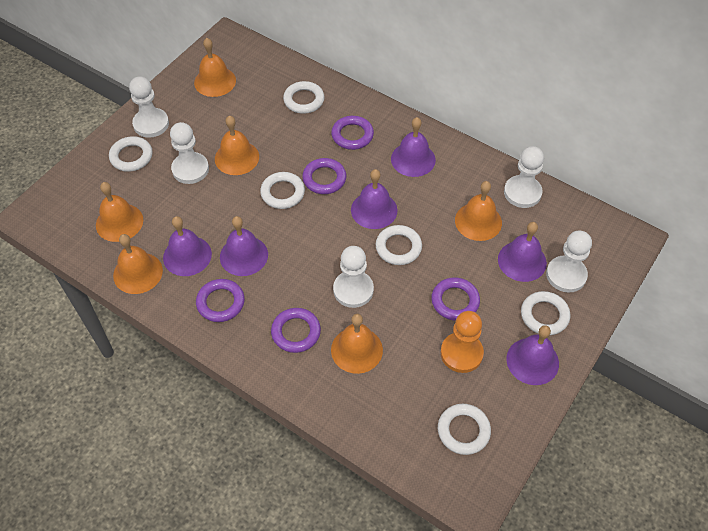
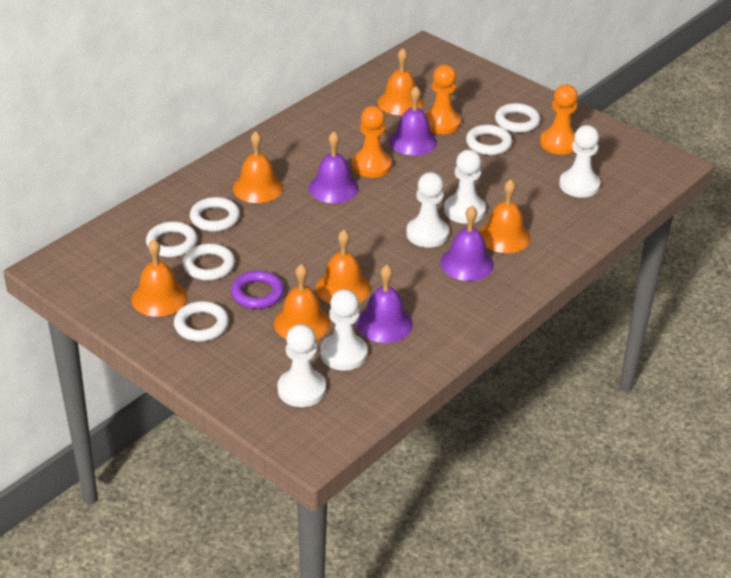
orange pawn: [441,311,484,373] = 1 -> [352,106,392,178] [425,65,461,134] [540,84,578,155] = 3
purple bell: [163,216,212,276] [220,216,268,276] [351,169,398,229] [391,117,436,177] [498,222,547,282] [506,325,559,385] = 6 -> [309,131,359,203] [356,265,413,343] [389,86,437,155] [440,206,494,281] = 4
purple ring: [196,279,245,322] [271,308,321,353] [302,158,346,194] [331,116,374,150] [431,277,480,321] = 5 -> [231,270,284,309] = 1

